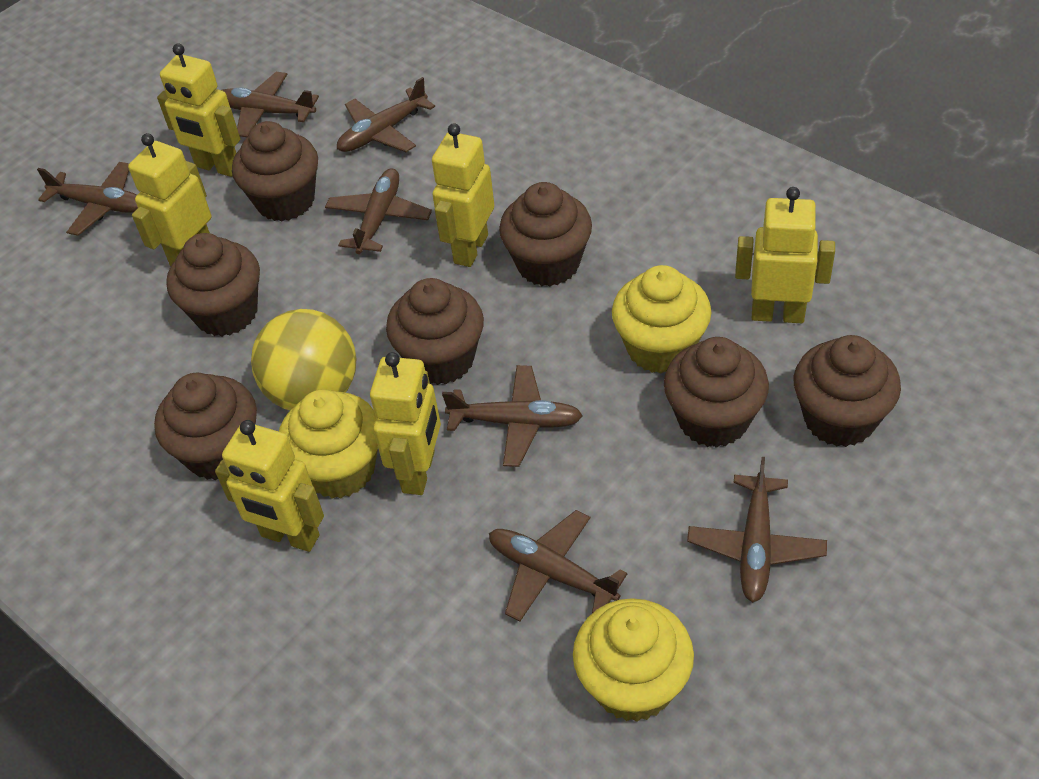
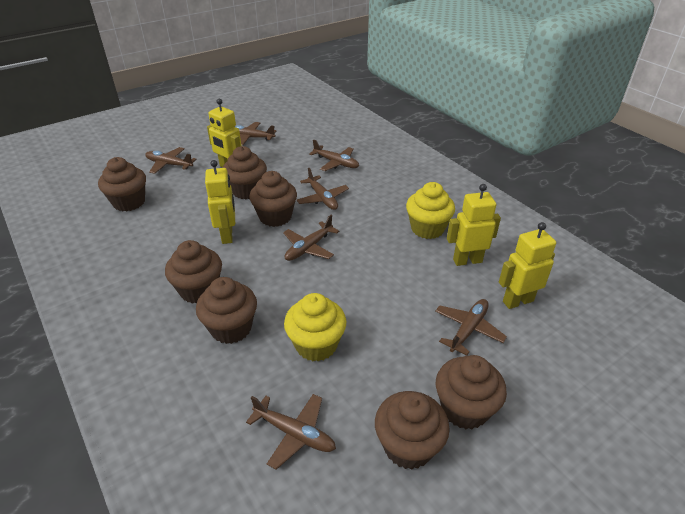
yellow ball: [251,309,357,410] = 1 -> none = 0
yellow cupcake: [279,389,378,498] [573,598,694,722] [612,265,711,374] = 3 -> [284,293,346,362] [406,182,455,239] = 2
yellow robot: [128,133,211,267] [157,43,240,177] [215,420,324,552] [370,352,441,495] [432,123,494,267] [735,187,835,323] = 6 -> [205,160,235,244] [207,99,241,167] [447,184,501,266] [499,222,556,309] = 4

